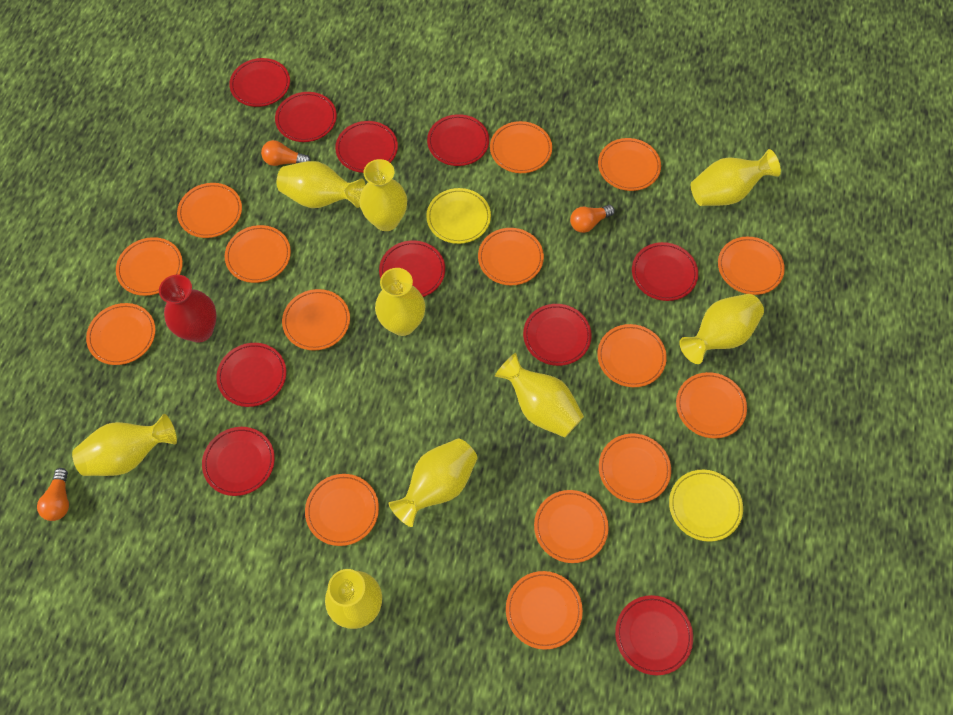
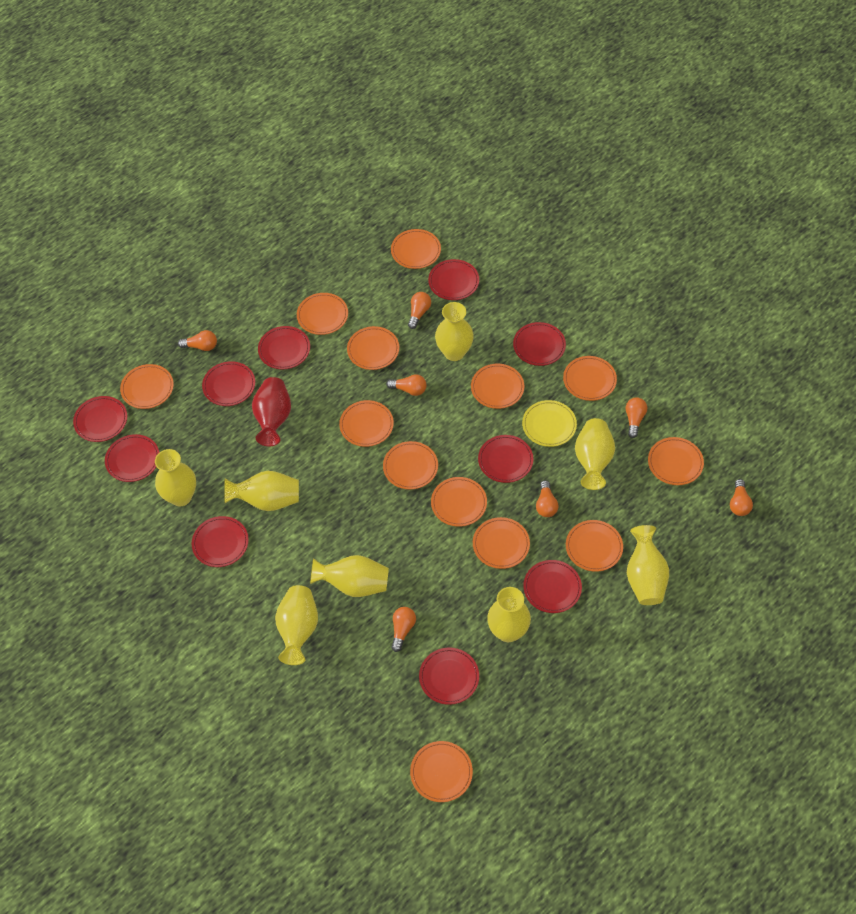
orange light bulb: [37,468,69,521] [261,140,311,166] [570,205,615,233] = 3 -> [178,330,217,351] [386,374,427,396] [391,607,416,652] [408,292,431,329] [536,480,559,517] [626,398,647,438] [730,479,753,516] = 7
orange plate: [86,303,156,365] [116,237,183,296] [177,183,242,238] [225,225,291,283] [282,289,350,351] [305,474,379,546] [478,228,544,285] [490,121,552,173] [506,571,583,650] [534,490,609,563] [597,324,667,387] [598,138,661,191] [599,433,671,503] [676,372,747,438] [718,237,785,295] = 15 -> [120,364,174,409] [297,293,348,335] [339,400,394,447] [347,326,399,370] [383,441,438,490] [391,229,441,269] [410,741,473,802] [431,477,487,527] [471,364,524,409] [473,517,530,569] [563,356,617,401] [566,520,623,572] [648,437,704,485] = 13
yellow plate: [426,188,491,244] [669,470,743,542] = 2 -> [522,400,577,447] = 1
yellow vase: [72,414,177,476] [277,161,365,208] [325,569,382,629] [360,159,407,231] [375,268,425,336] [389,438,477,527] [495,353,584,438] [679,294,764,364] [691,149,781,206] = 9 -> [155,449,196,506] [224,471,299,511] [275,585,318,665] [310,555,389,597] [435,302,474,361] [487,587,531,642] [575,418,615,490] [627,525,669,605] = 8

